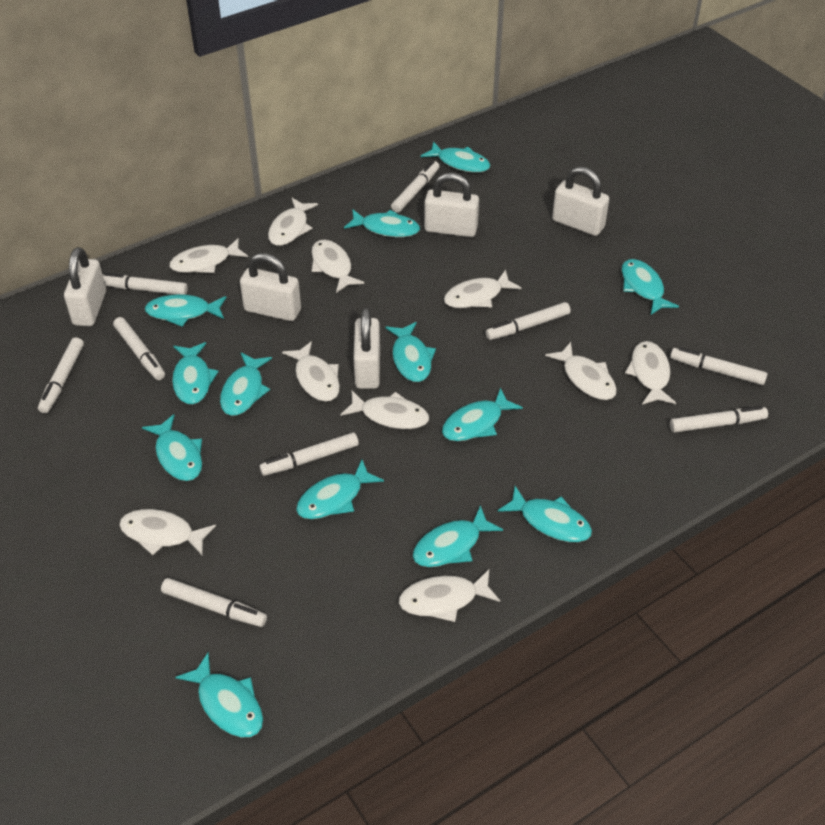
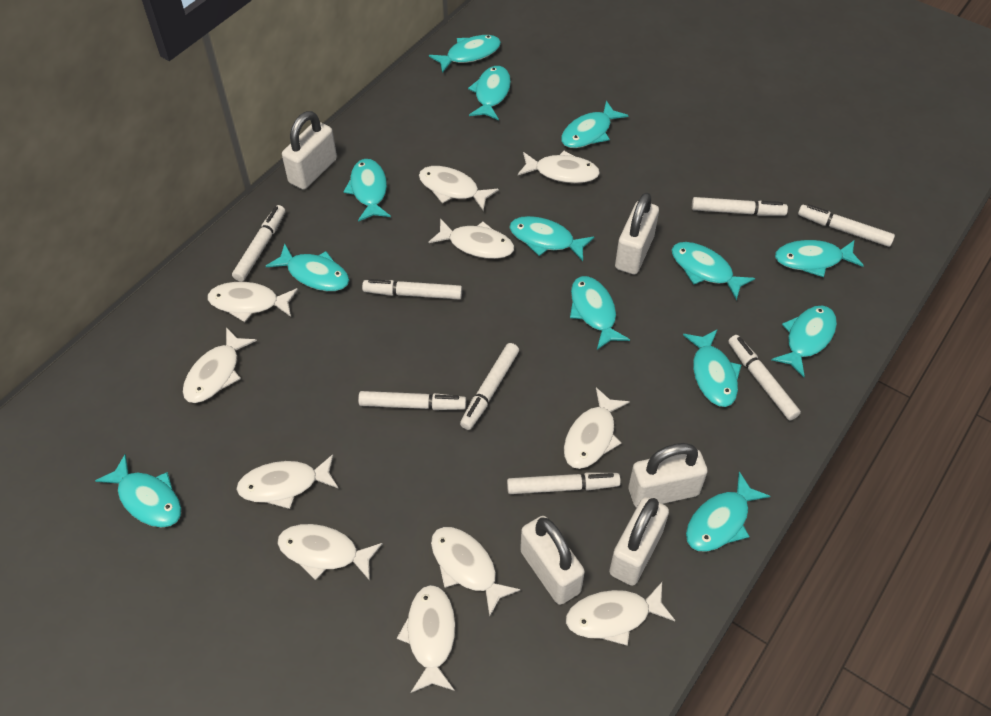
white fish: [119,509,216,555] [169,238,248,273] [268,198,318,246] [282,341,340,402] [311,240,364,293] [340,390,429,429] [399,570,500,622] [444,270,521,308] [545,342,617,400] [625,341,676,405] = 10 -> [183,327,257,403] [207,282,298,322] [236,454,339,509] [277,524,383,581] [397,585,456,693] [419,166,499,211] [428,219,514,259] [431,527,521,617] [518,151,600,183] [564,387,630,469] [566,582,675,646] = 11
white marker: [38,337,84,413] [103,273,188,295] [113,317,165,380] [161,578,267,627] [259,432,359,476] [391,161,439,213] [486,302,571,340] [670,347,767,385] [670,406,768,433] = 9 -> [232,205,285,282] [358,391,466,410] [362,279,462,299] [460,343,519,430] [507,472,621,494] [692,197,788,216] [728,335,801,420] [798,204,895,247] = 8

